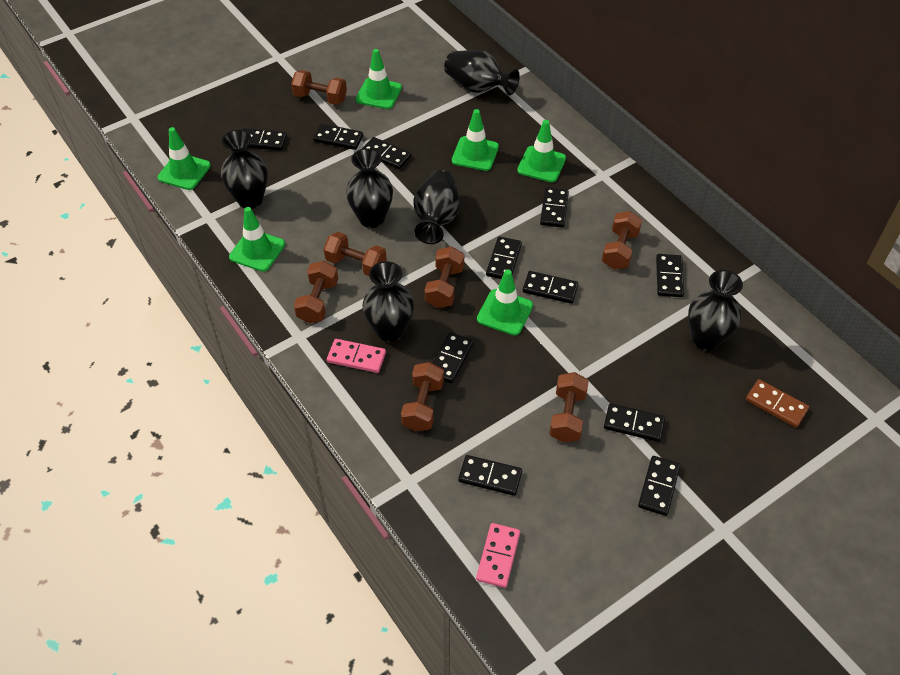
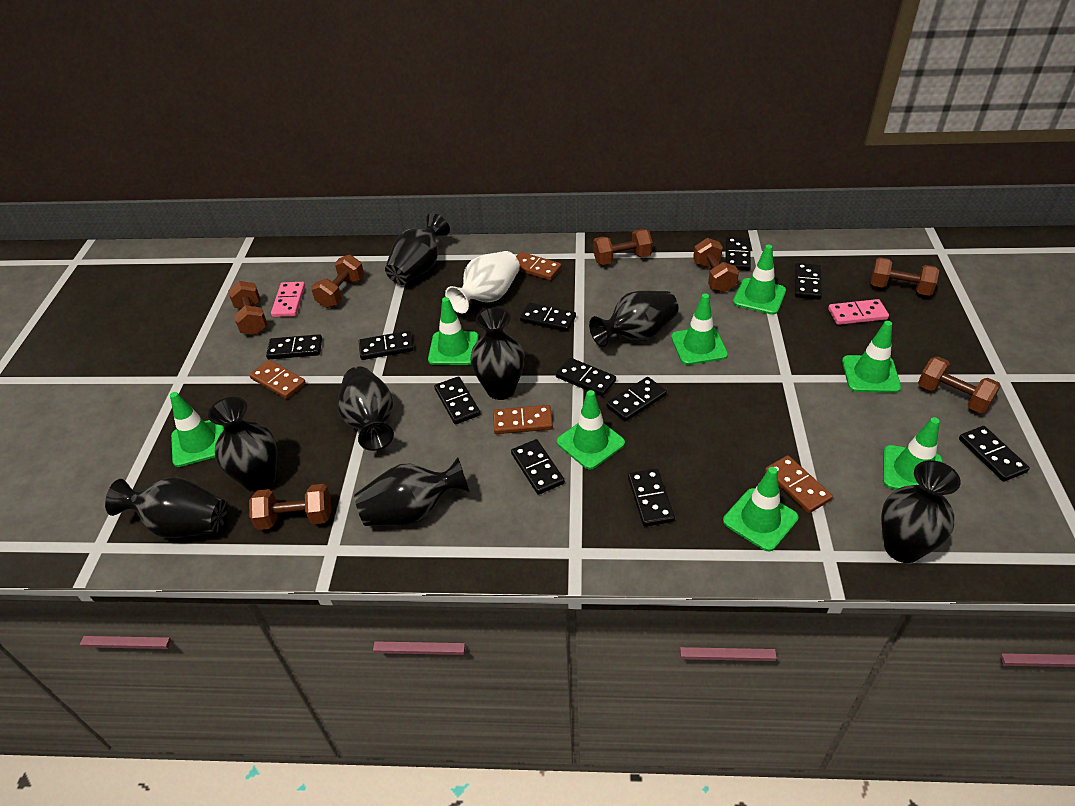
black vase: [221,130,268,209] [346,148,393,228] [362,261,414,342] [413,170,460,244] [444,50,520,95] [688,270,743,351] = 6 -> [105,477,227,538] [208,397,277,492] [338,366,394,451] [354,457,470,526] [385,213,450,285] [470,307,525,400] [589,291,679,347] [881,460,961,563] = 8
brown domino: [746,379,809,428] = 1 -> [249,360,306,399] [493,405,553,434] [516,252,562,280] [765,455,833,513] = 4
green traffic cone: [157,127,211,190] [229,207,285,272] [356,49,402,109] [452,109,499,171] [477,269,533,335] [517,120,566,182] = 6 -> [170,392,224,467] [428,297,479,365] [557,390,625,469] [671,294,728,365] [723,467,799,551] [733,245,786,315] [842,321,901,393] [883,417,943,490] = 8
white vase: none = 0 -> [445,251,520,313] = 1

